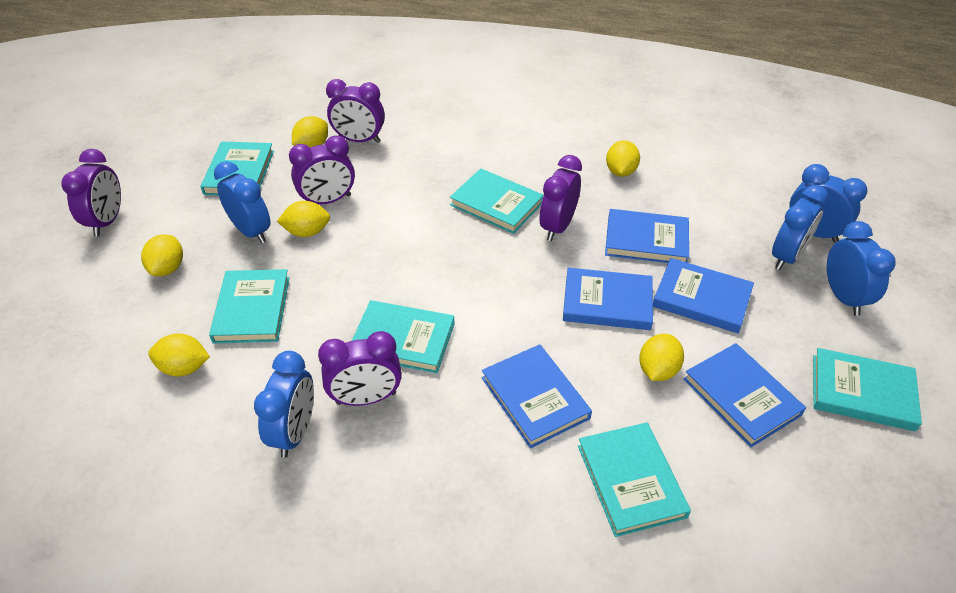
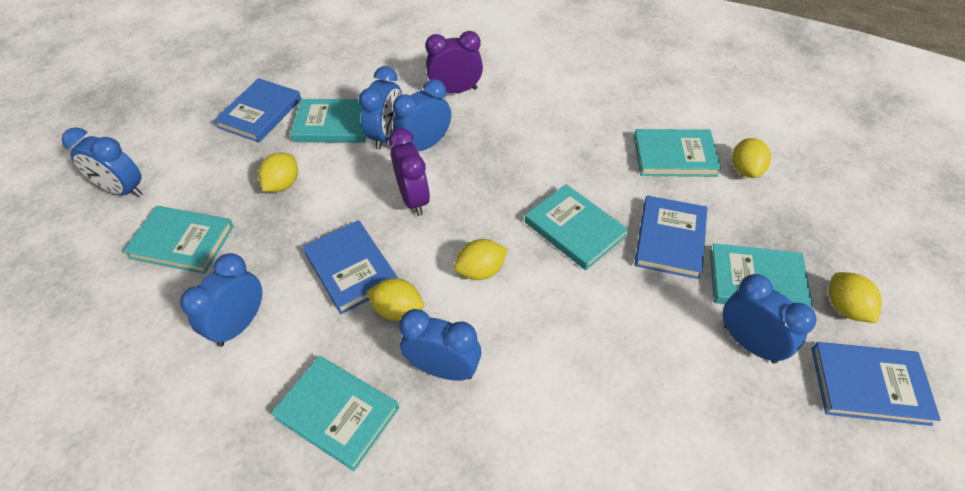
blue book: [482,344,592,448] [563,268,653,330] [605,209,689,263] [653,258,754,333] [683,343,806,447] = 5 -> [214,78,301,143] [302,220,398,314] [635,195,707,279] [812,342,941,426] = 4
blue clock: [214,161,271,243] [254,351,314,458] [772,184,829,270] [789,164,867,243] [827,221,896,316] = 5 -> [62,127,142,197] [180,253,262,347] [359,66,402,150] [393,79,451,151] [399,309,481,381] [723,274,816,363] = 6
purple clock: [61,149,121,236] [289,136,355,204] [318,331,402,406] [326,79,385,143] [540,155,582,241] = 5 -> [389,128,430,216] [425,31,483,93] = 2
yellow lemon: [141,234,183,276] [148,333,210,376] [277,201,330,237] [292,116,328,147] [606,141,640,177] [639,334,684,381] = 6 -> [258,153,298,192] [367,278,424,321] [454,239,508,280] [732,138,771,178] [829,272,882,323] = 5

